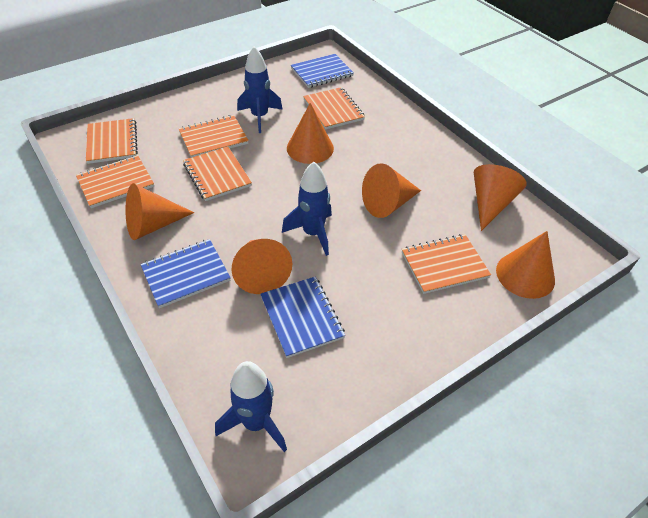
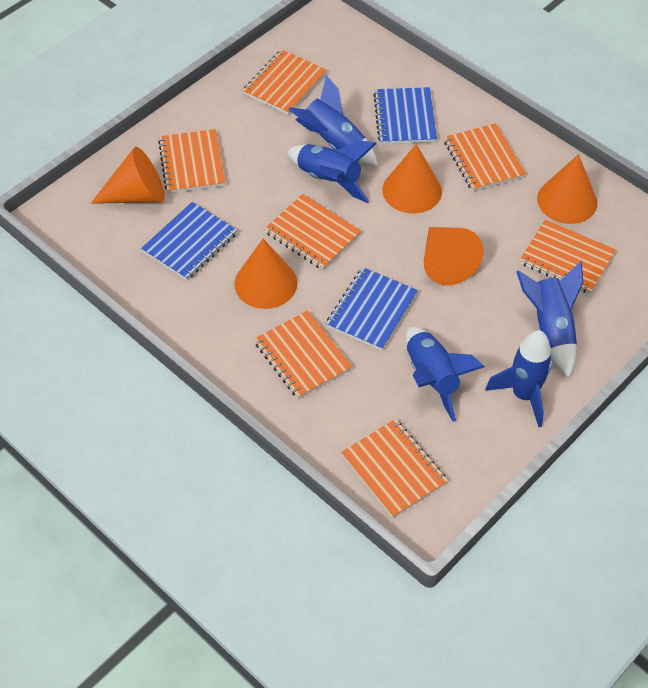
blue rocket: [215,361,287,452] [237,46,283,133] [282,161,332,256] = 3 -> [287,140,377,203] [288,75,378,166] [406,327,484,422] [485,330,552,427] [516,261,583,378] = 5
orange cone: [125,183,194,240] [232,239,292,294] [287,103,334,164] [362,163,421,218] [474,164,527,231] [496,231,555,299] = 6 -> [91,147,165,204] [234,239,297,309] [382,144,442,213] [424,227,483,285] [537,154,597,224] = 5
orange notebook: [76,155,154,208] [86,118,138,164] [178,115,249,158] [183,147,252,201] [303,87,365,130] [402,234,491,294] = 6 -> [158,129,225,193] [243,49,327,115] [254,310,353,399] [264,194,361,270] [341,419,448,518] [444,123,526,191] [520,219,616,294] = 7

